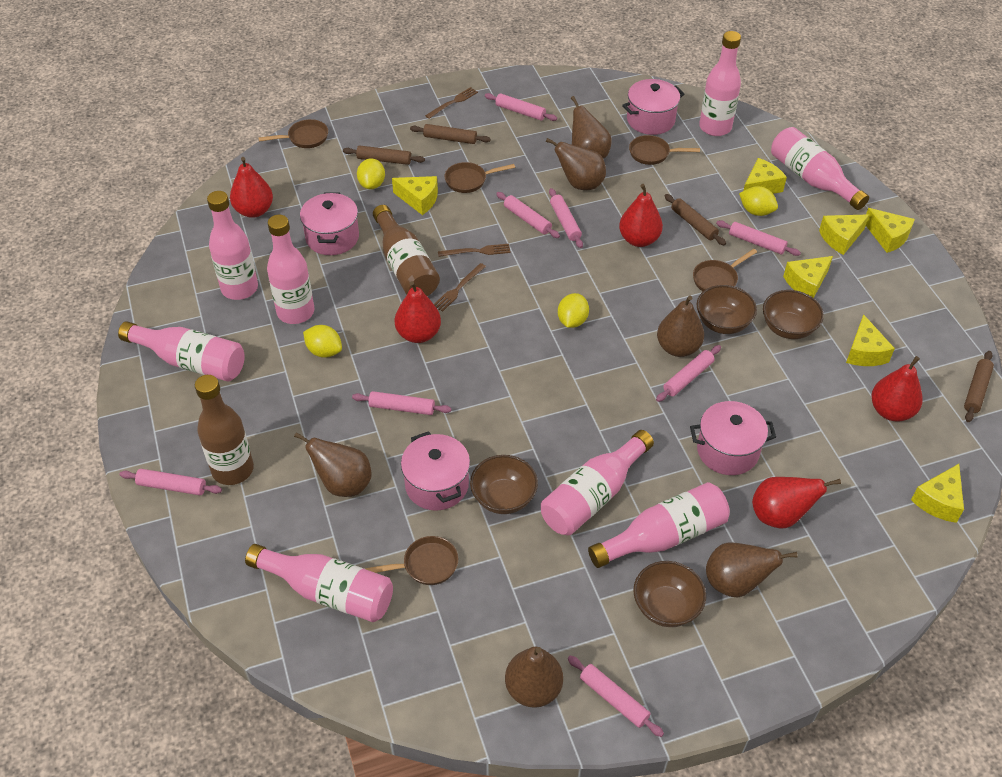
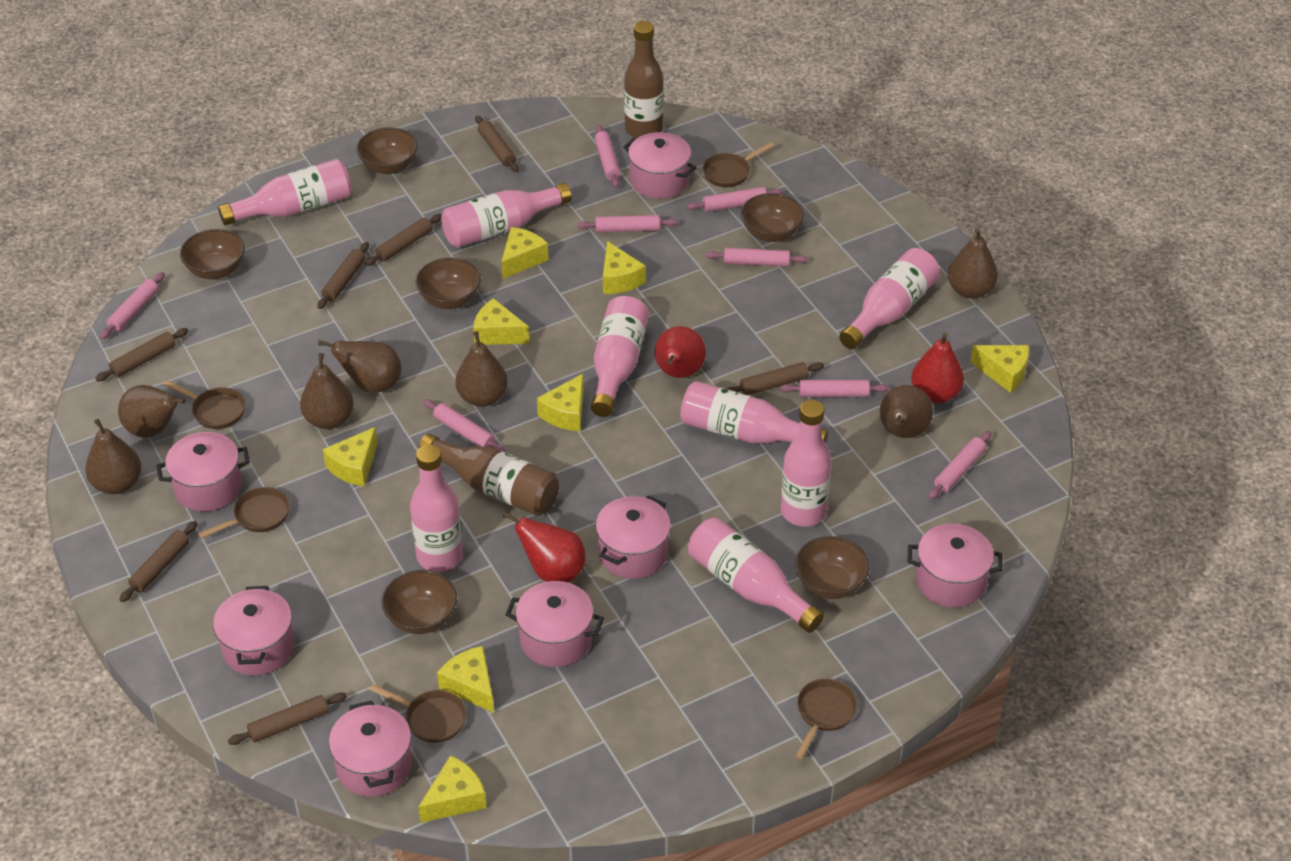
brown bowl: [470,455,538,514] [633,561,706,627] [697,285,757,334] [763,290,824,339] = 4 -> [180,229,245,279] [356,127,418,174] [381,570,457,634] [416,258,481,309] [741,193,804,242] [795,536,870,599] = 6
brown fork: [425,87,478,119] [434,263,486,312] [438,244,511,257] = 3 -> none = 0
brown pear: [294,432,371,497] [505,647,563,708] [546,138,606,190] [571,96,612,159] [657,296,704,357] [706,543,797,597] = 6 -> [85,419,141,494] [118,385,186,438] [300,353,354,429] [318,340,402,393] [455,331,508,407] [880,385,933,438] [948,228,998,299] = 7
brown rolling pin: [343,146,425,165] [410,124,491,144] [665,194,726,246] [964,351,994,422] = 4 -> [95,328,188,381] [119,521,197,602] [228,693,347,745] [317,242,369,309] [365,214,442,266] [475,116,519,172] [727,362,824,395] = 7
pink pot: [300,192,359,255] [401,431,470,511] [622,79,684,135] [690,401,776,475] = 4 -> [156,432,250,511] [213,586,295,676] [329,700,412,797] [505,581,604,667] [596,495,671,579] [623,132,697,199] [907,524,1003,607] = 7
red pear: [230,157,273,218] [394,281,441,343] [619,184,663,247] [752,477,841,528] [871,356,923,421] = 5 -> [503,512,586,582] [655,326,706,378] [911,333,964,403] = 3
yellow cheese: [392,176,438,215] [743,158,787,194] [783,256,833,298] [819,214,869,255] [846,314,895,366] [866,208,915,253] [911,464,964,523] = 7 -> [323,427,378,486] [418,755,487,823] [437,646,494,713] [473,298,530,345] [501,227,549,279] [537,374,584,431] [603,241,646,294] [970,345,1029,393] = 8
yellow lemon: [303,325,342,358] [357,158,385,189] [558,293,589,328] [739,186,778,216] = 4 -> none = 0

